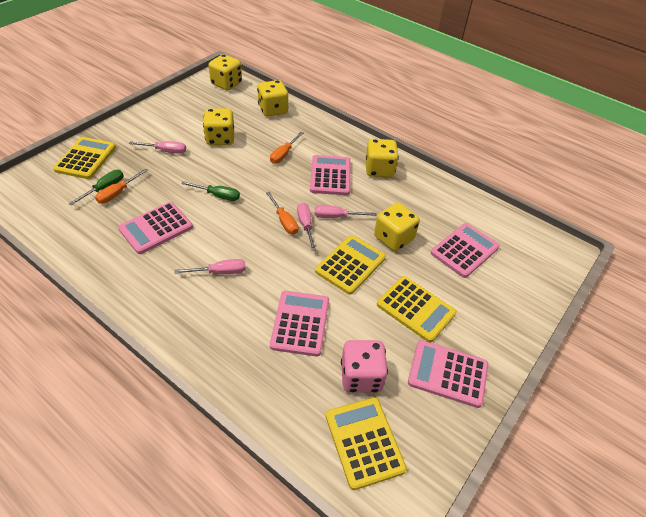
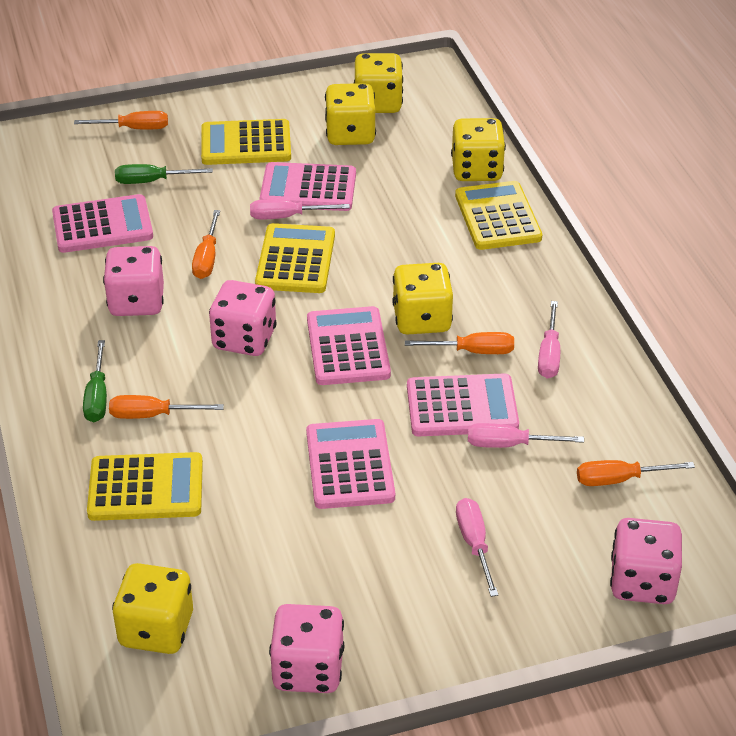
orange screwdriver: [95,168,148,204] [266,192,298,235] [270,132,303,164] = 3 -> [74,111,168,129] [109,395,224,419] [192,210,220,279] [405,332,514,354] [577,460,695,486] = 5
pink dice: [341,340,388,393] = 1 -> [103,246,164,316] [209,280,277,356] [269,604,344,693] [610,518,682,604] = 4

